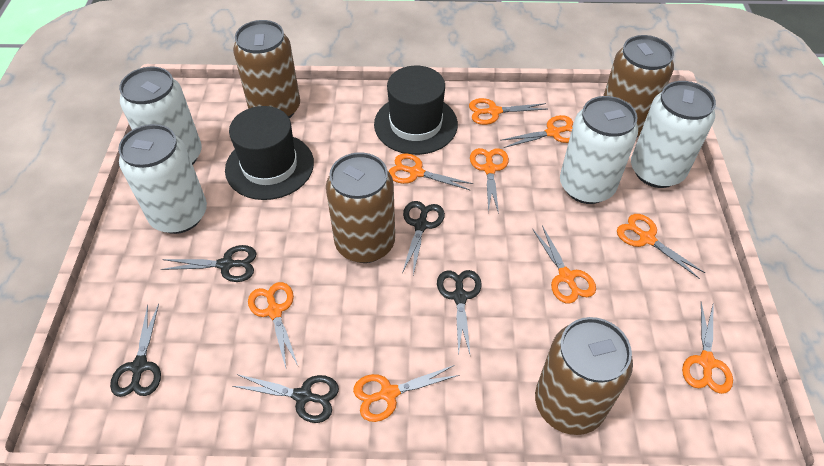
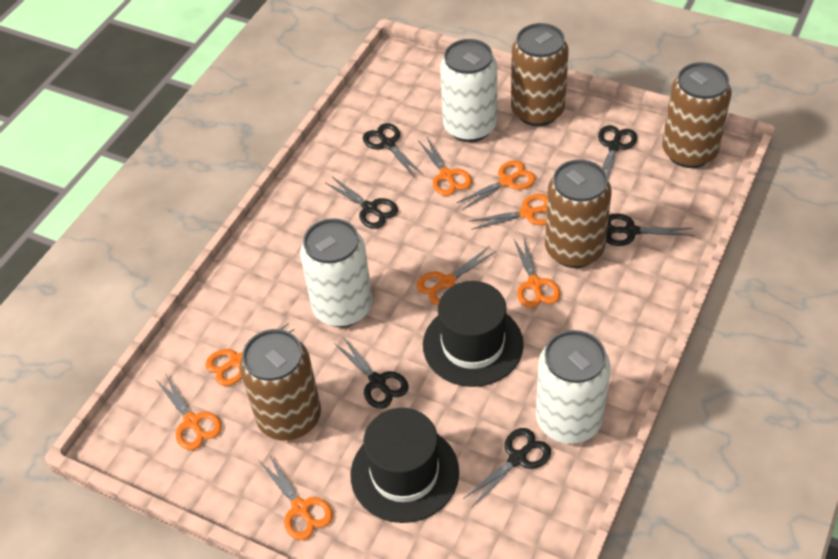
black scissors: [110,304,161,397] [160,245,257,282] [232,374,339,423] [402,201,445,275] [437,270,482,356] = 5 -> [326,177,398,229] [334,337,409,409] [363,123,423,178] [463,428,551,507] [598,125,637,179] [606,214,694,246] = 6
orange scissors: [248,282,298,368] [353,365,459,422] [388,153,473,190] [469,98,547,125] [470,148,509,214] [500,115,573,148] [532,225,596,303] [617,214,705,279] [682,302,733,394] = 9 -> [156,373,222,450] [205,323,295,386] [259,454,333,540] [416,246,497,305] [418,137,472,196] [457,160,536,210] [470,194,547,230] [513,235,561,308] = 8
white can: [118,124,207,234] [119,67,202,165] [560,96,638,204] [631,81,716,188] = 4 -> [300,218,373,327] [440,39,497,142] [536,330,611,444] = 3

